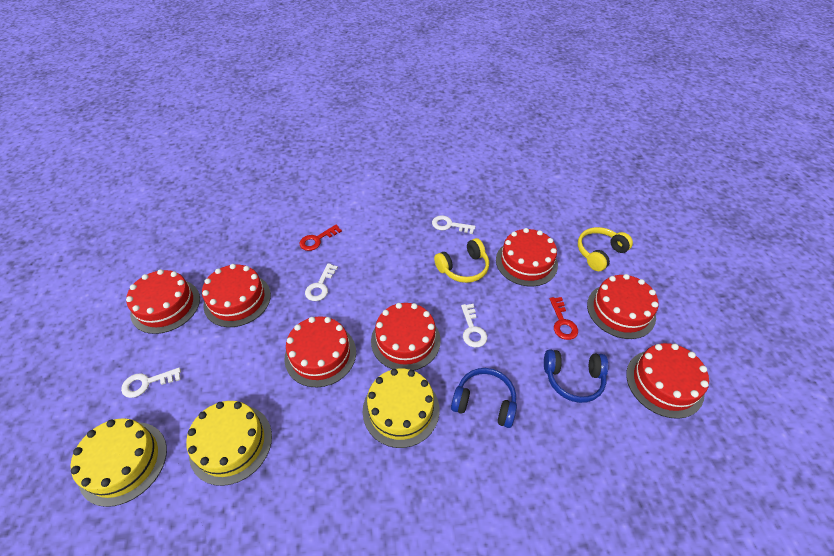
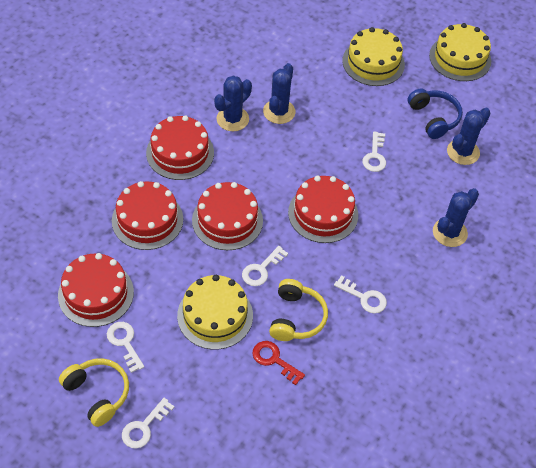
blue cactus: none = 0 -> [214,75,252,131] [263,63,296,124] [433,188,479,247] [447,108,491,165] = 4
blue headphones: [451,368,517,428] [544,349,608,403] = 2 -> [408,88,463,139] = 1
red cake: [126,269,200,334] [202,264,271,327] [285,316,356,387] [371,303,441,371] [496,228,558,286] [587,274,659,339] [626,343,709,419] = 7 -> [58,253,134,327] [112,181,183,250] [146,115,214,180] [192,182,263,250] [288,176,358,243] = 5
red key: [299,225,342,251] [550,297,578,340] = 2 -> [252,341,305,385] = 1
white key: [121,367,181,398] [305,263,338,301] [432,215,475,234] [461,304,487,348] = 4 -> [107,322,144,373] [122,398,175,449] [242,246,288,286] [334,275,387,314] [362,132,386,172] = 5

